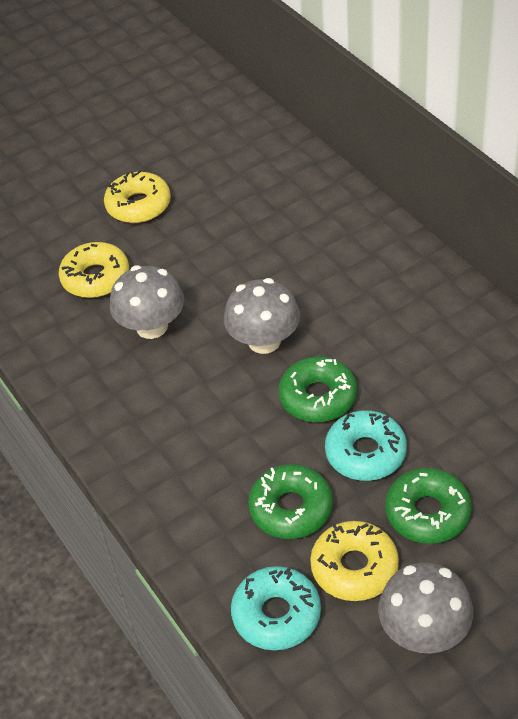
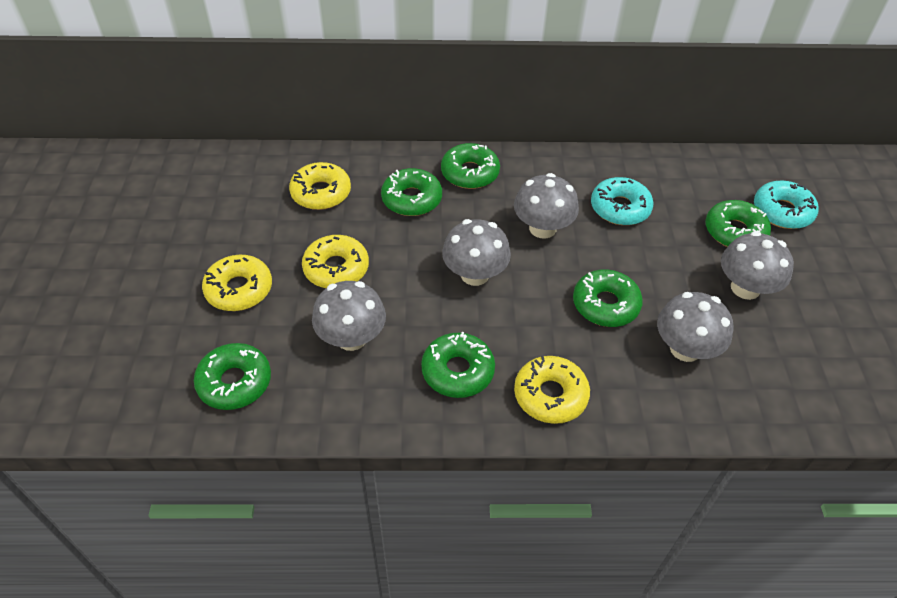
green donut: [248,464,333,539] [279,357,357,422] [385,468,472,544] = 3 -> [194,343,271,410] [381,168,442,216] [421,332,495,398] [441,143,500,189] [573,270,643,327] [705,200,771,247] = 6
grey mushroom: [110,265,184,339] [224,278,300,354] [378,562,473,654] = 3 -> [312,281,386,351] [442,219,511,286] [514,173,579,239] [657,292,733,362] [721,231,794,300] = 5
yellow donut: [59,242,129,298] [104,170,171,223] [310,521,399,601] = 3 -> [202,255,272,311] [289,162,351,210] [302,235,369,288] [514,356,590,424] = 4

